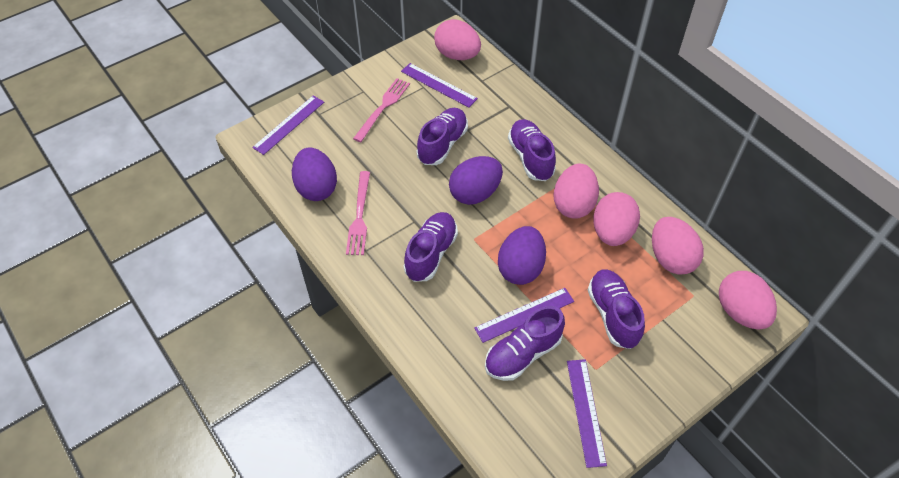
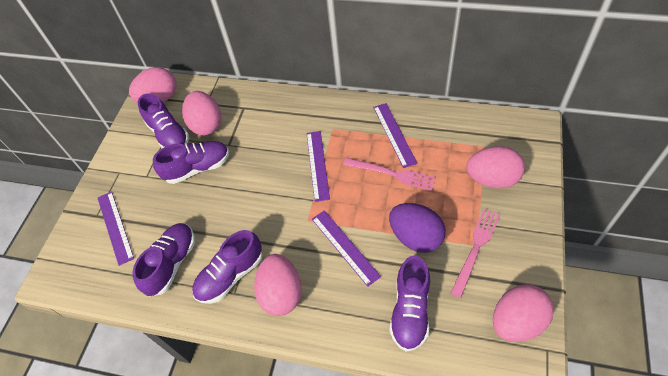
purple egg: [292,147,337,201] [449,156,503,205] [498,226,546,285] = 3 -> [389,203,446,253] = 1

